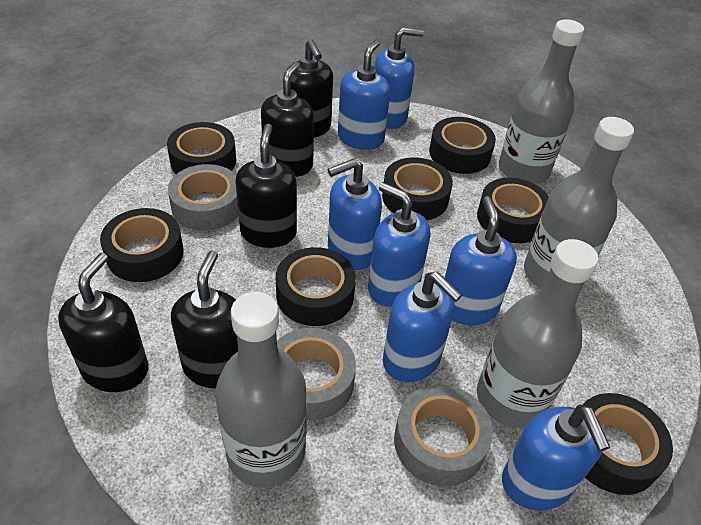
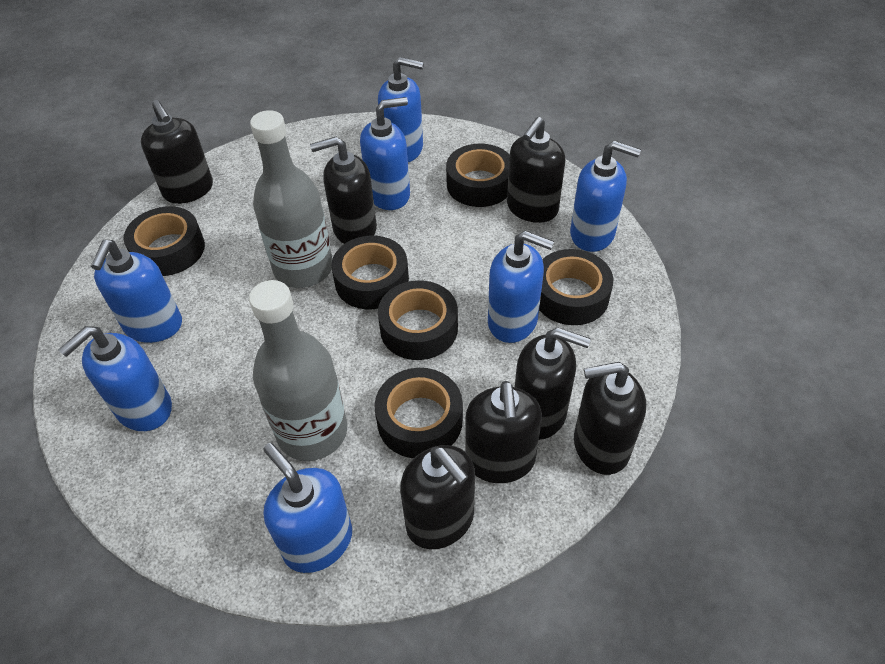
black soap dispenser: [58,253,149,392] [171,250,238,389] [236,124,297,248] [261,62,314,177] [288,39,333,138] = 5 -> [141,100,213,204] [310,137,377,244] [400,445,475,549] [465,381,542,483] [507,117,565,223] [515,328,591,440] [574,362,646,475] = 7
black tape: [100,208,184,282] [167,122,236,174] [276,247,356,326] [382,157,453,220] [429,117,496,174] [477,178,549,243] [583,393,673,495] = 7 -> [124,206,205,276] [331,236,409,309] [374,368,463,458] [378,280,458,360] [446,144,510,207] [539,249,613,325] = 6
grey bottle: [216,292,307,488] [477,239,598,428] [499,19,584,184] [524,117,634,289] = 4 -> [249,280,347,461] [250,110,332,288] = 2
grey tape: [168,164,239,231] [277,328,356,421] [394,384,493,486] = 3 -> none = 0

